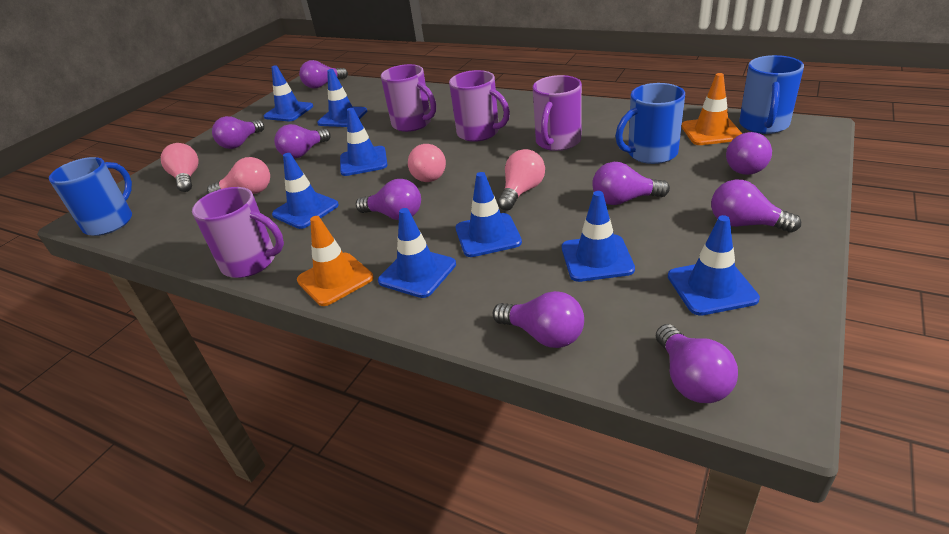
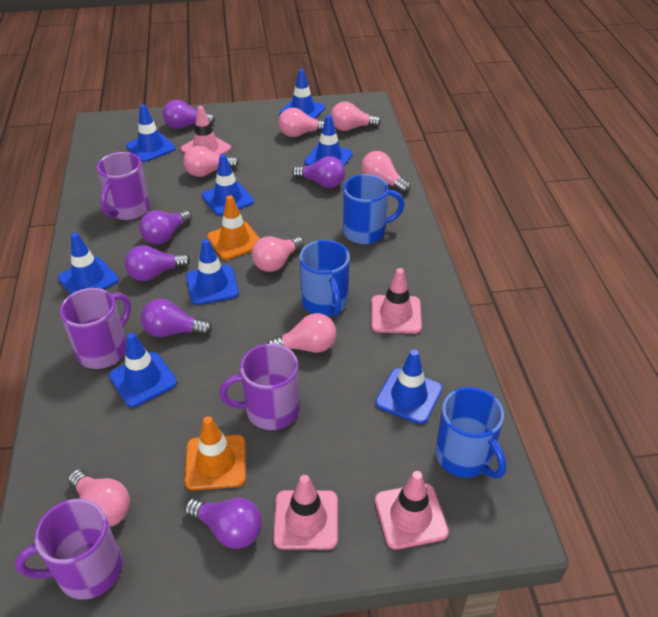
pink light bulb: [161,143,199,192] [207,157,270,194] [408,144,446,182] [498,149,545,210] = 4 -> [68,469,130,527] [183,146,239,177] [252,236,304,272] [267,313,336,353] [278,108,324,137] [331,102,381,131] [361,151,410,193] = 7
pink traffic cone: none = 0 -> [181,106,231,155] [273,475,338,550] [371,268,422,334] [375,471,449,550] = 4
purple light bulb: [212,116,264,149] [274,124,331,159] [299,60,348,88] [356,179,421,220] [493,291,584,348] [592,162,670,205] [656,324,738,403] [711,180,801,233] [726,132,772,175] = 9 -> [125,245,190,281] [139,210,192,245] [141,299,212,337] [163,100,215,129] [185,498,262,549] [292,156,345,188] = 6

